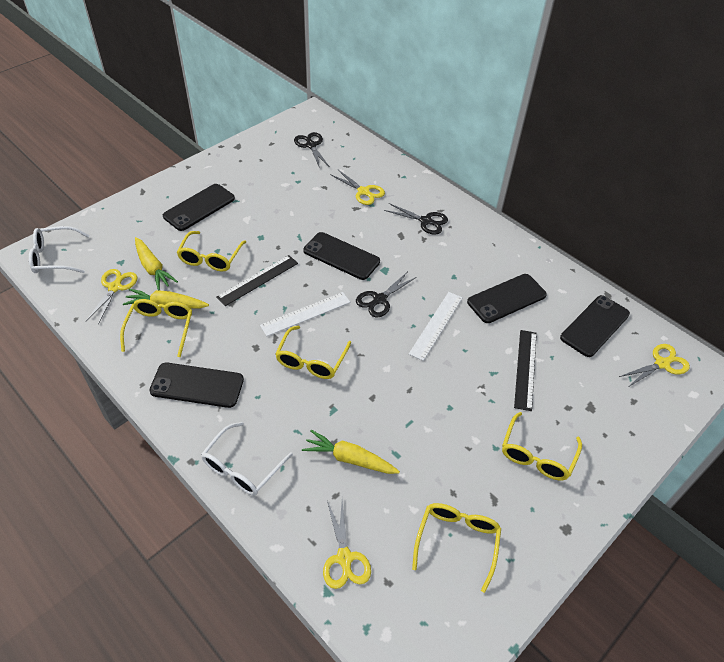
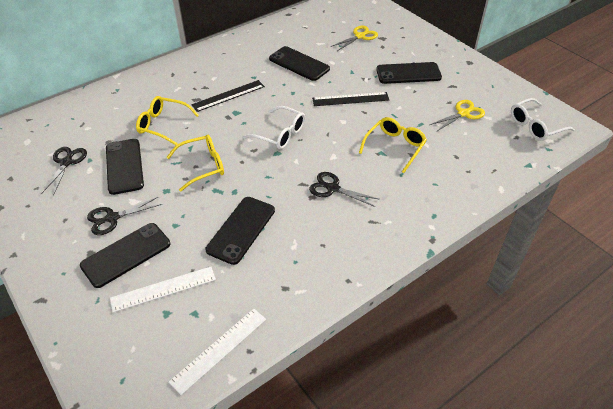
yellow carrot: [123,288,209,309] [135,237,178,290] [302,430,400,474] = 3 -> none = 0
yellow glasses: [120,299,192,357] [177,231,246,272] [275,326,351,379] [412,503,501,593] [502,412,582,481] = 5 -> [136,96,199,145] [167,135,224,192] [359,117,427,173] = 3
yellow scissors: [86,269,137,324] [323,500,371,589] [330,169,385,205] [619,344,690,387] = 4 -> [331,26,378,51] [429,100,485,131] = 2

